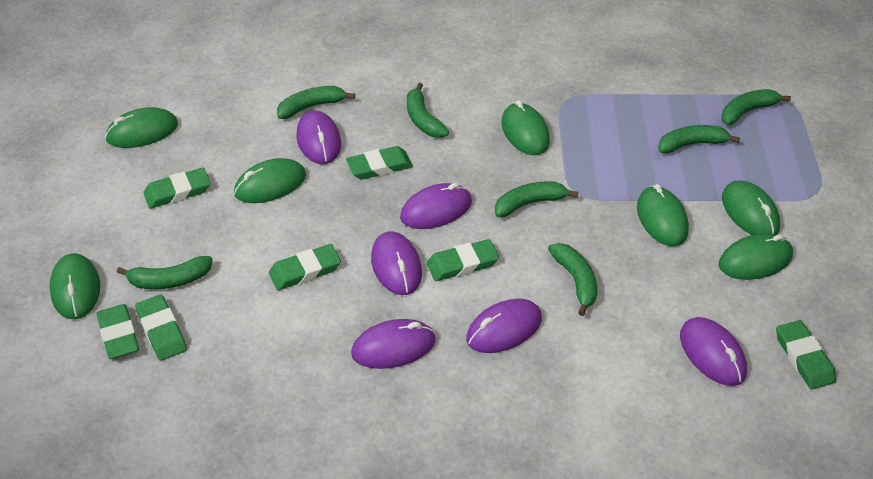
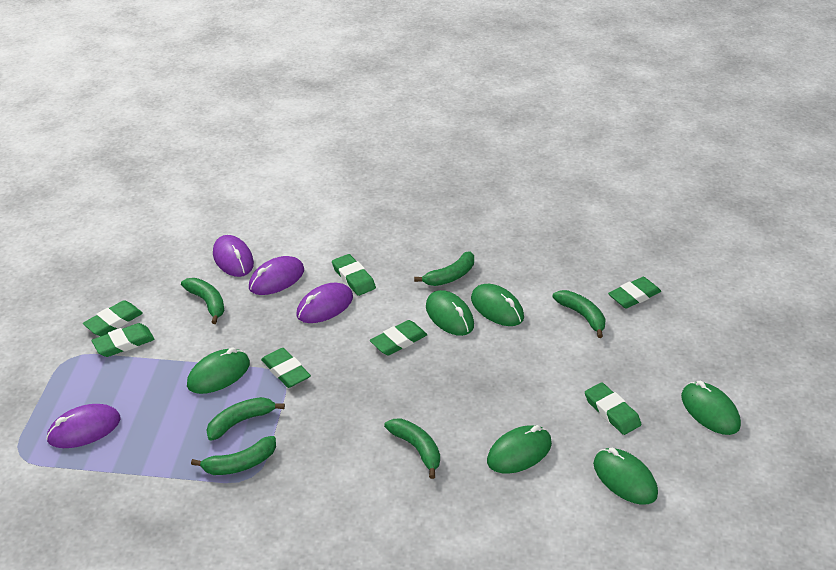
green banana: [117,256,213,289] [277,86,355,119] [407,83,449,138] [495,181,578,218] [548,243,597,316] [658,125,740,154] [722,89,791,125] = 7 -> [181,278,225,324] [191,436,276,475] [206,397,285,441] [384,419,440,479] [414,251,474,286] [553,290,605,338] = 6
green mouse: [50,253,100,319] [105,107,178,148] [234,158,306,203] [501,100,550,155] [637,184,689,246] [719,233,793,280] [722,180,780,235] = 7 -> [187,348,250,394] [426,290,474,336] [471,284,524,326] [487,425,552,474] [593,448,658,505] [681,380,741,435] = 6
purple mouse: [296,111,341,164] [351,319,436,369] [371,231,422,295] [400,183,472,229] [466,299,542,353] [680,317,747,386] = 6 -> [46,404,121,448] [213,235,254,277] [249,256,304,295] [297,283,353,323] = 4

